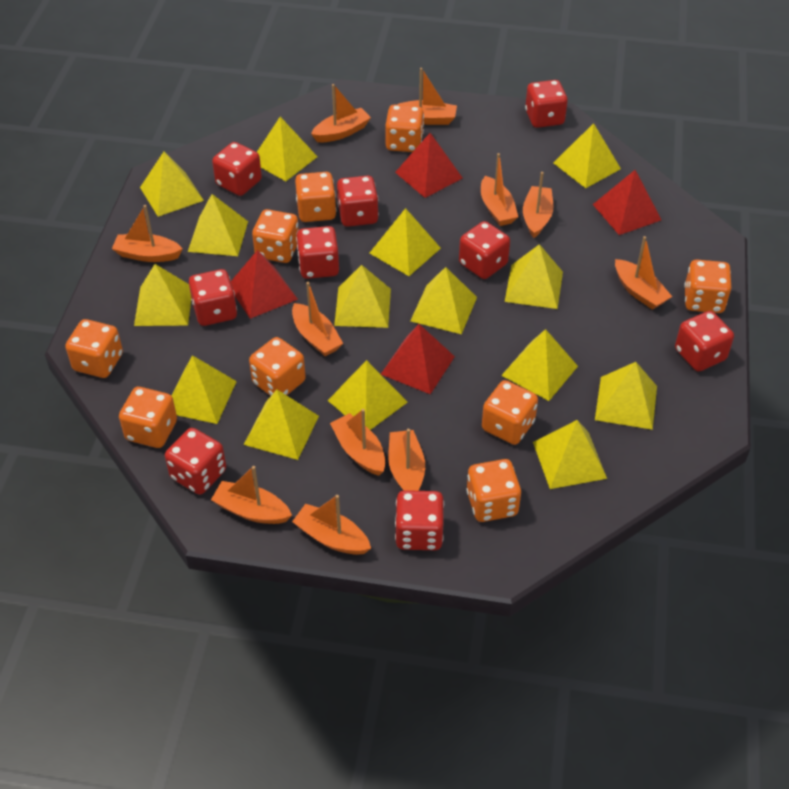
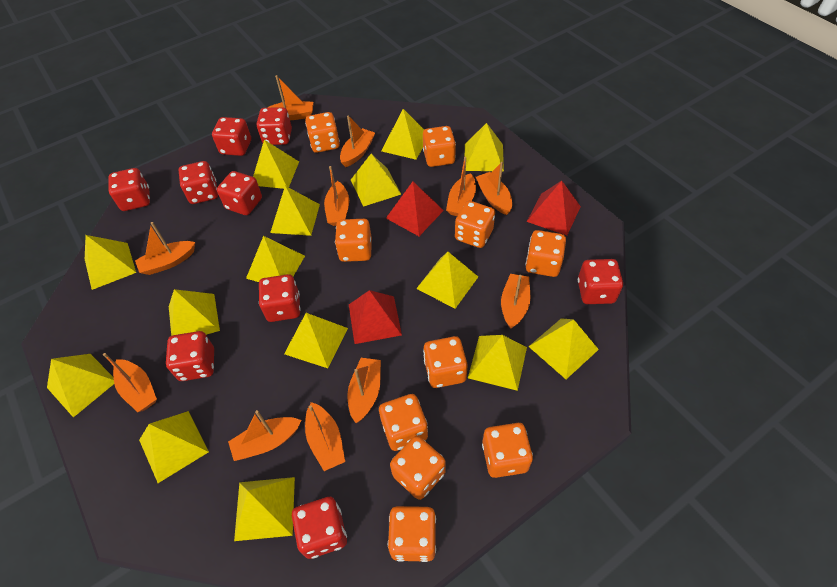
orange dice: [65,319,123,378] [119,387,177,448] [249,337,306,396] [252,209,299,263] [295,172,336,222] [385,105,424,152] [466,459,521,522] [482,380,538,445] [684,260,731,313] = 9 -> [305,112,340,153] [335,219,372,262] [379,394,428,451] [388,506,436,562] [390,436,446,500] [423,126,456,167] [423,336,468,388] [455,201,495,248] [482,423,533,478] [526,230,566,277] = 10
red pyramid: [231,250,298,319] [381,324,455,394] [395,133,462,198] [593,170,661,235] = 4 -> [349,290,402,344] [386,182,444,236] [527,181,581,235] = 3

